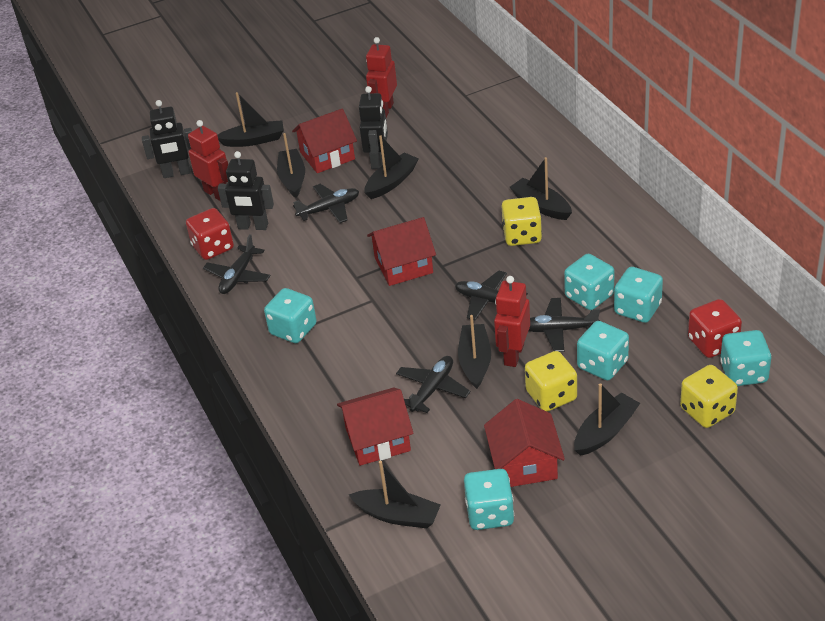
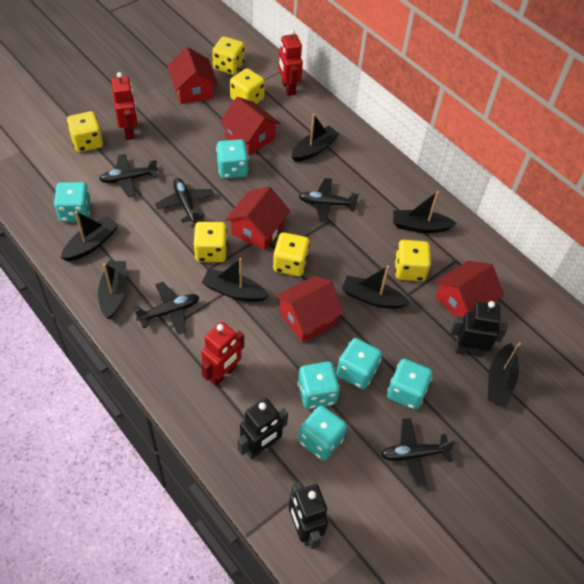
red dice: [186,208,234,260] [688,299,742,358] = 2 -> none = 0
red house: [292,108,357,173] [337,388,414,466] [367,217,436,286] [484,399,565,487] = 4 -> [167,47,218,104] [220,97,280,156] [225,186,290,250] [275,276,344,342] [435,261,504,318] = 5
yellow dice: [502,197,542,246] [525,351,577,412] [680,365,738,428] = 3 -> [67,111,103,152] [194,222,228,262] [212,36,244,75] [230,68,265,104] [273,232,310,276] [395,240,431,281] = 6

